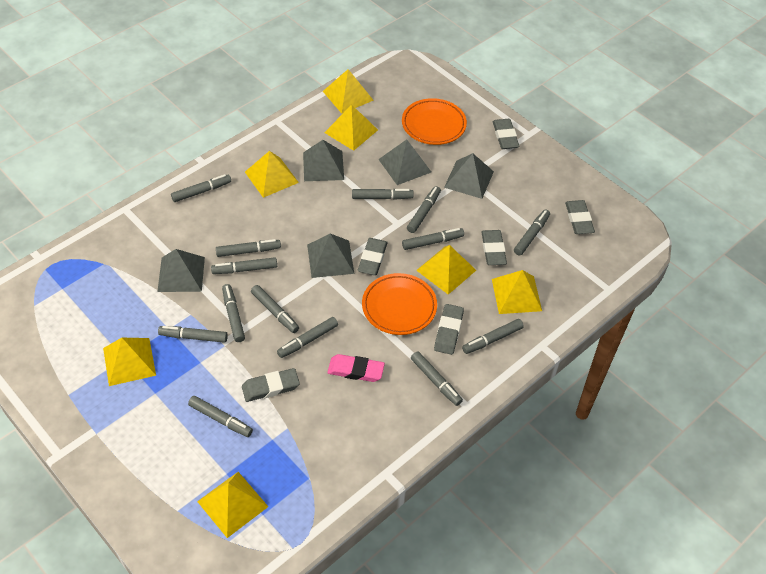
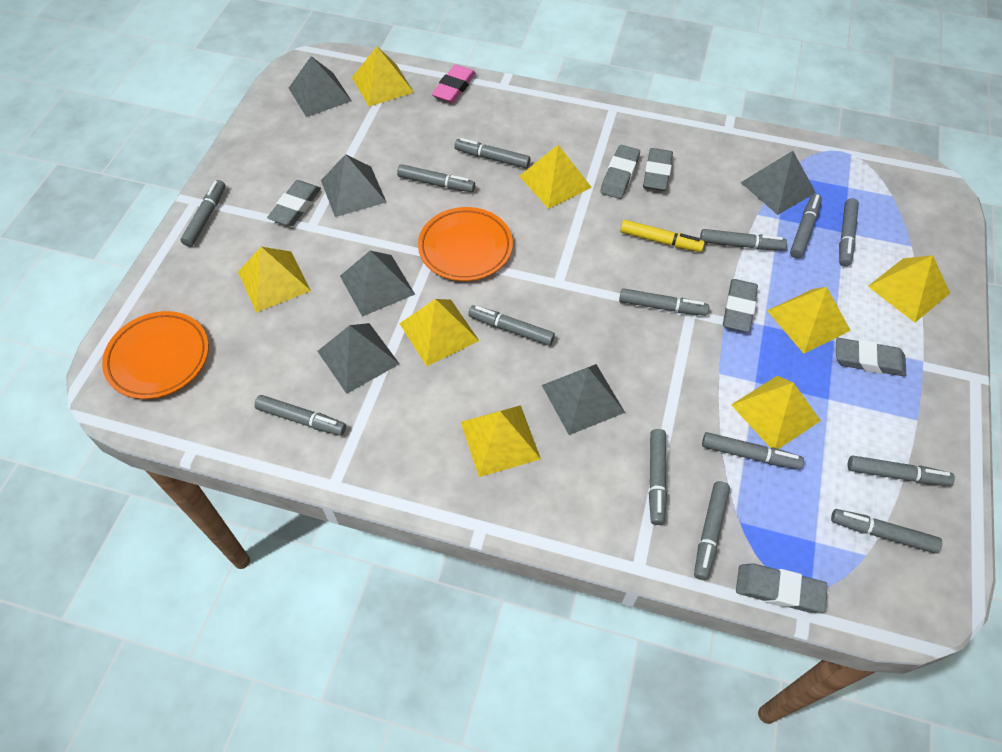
grey pyramid: [157,249,205,292] [303,140,344,181] [307,234,355,278] [378,139,431,185] [444,153,494,199] = 5 -> [289,56,352,117] [317,323,399,394] [321,154,386,217] [340,251,415,317] [542,364,625,435] [740,151,816,215] = 6
yellow marker: none = 0 -> [620,220,705,252] = 1
yellow pyramid: [103,338,156,386] [197,472,268,538] [245,151,299,198] [323,69,374,114] [324,105,378,151] [416,245,476,295] [492,270,542,314] = 7 -> [238,247,311,313] [352,47,414,107] [399,299,479,366] [461,405,541,477] [519,145,592,209] [731,376,821,449] [767,287,851,353] [868,255,950,323] = 8

